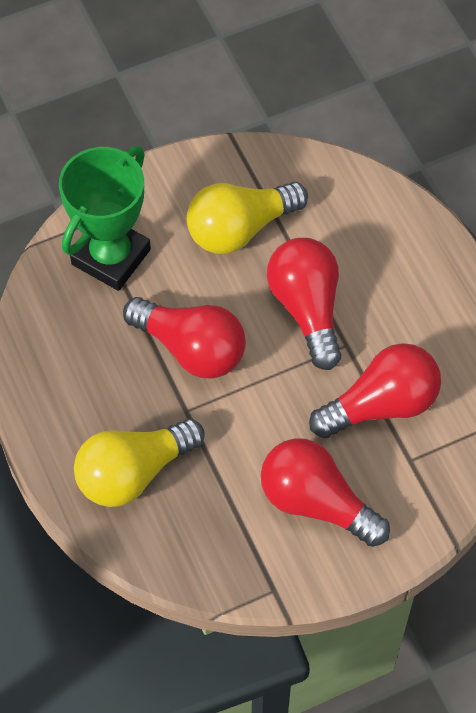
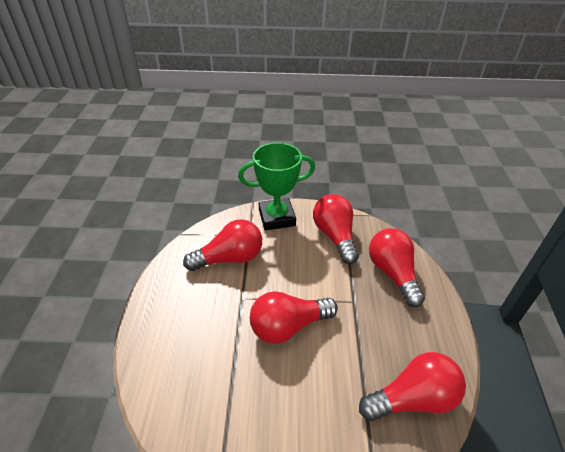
red light bulb: [123,297,246,379] [261,438,390,547] [267,238,341,370] [309,343,441,438] = 4 -> [183,219,262,271] [250,291,338,344] [313,194,359,264] [359,352,466,421] [369,228,425,307] = 5
yellow light bulb: [74,419,205,507] [187,182,308,254] = 2 -> none = 0

